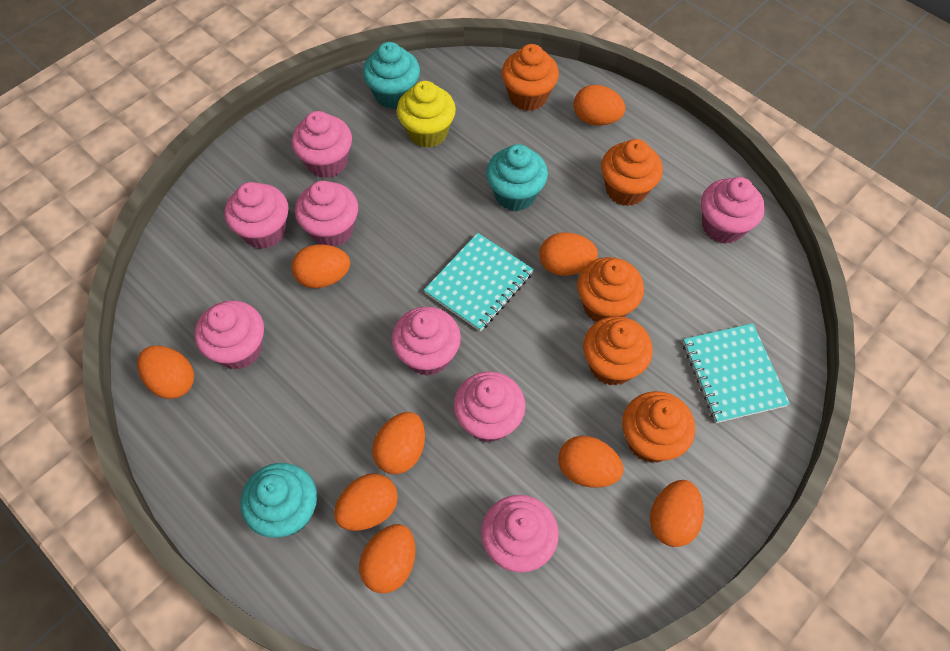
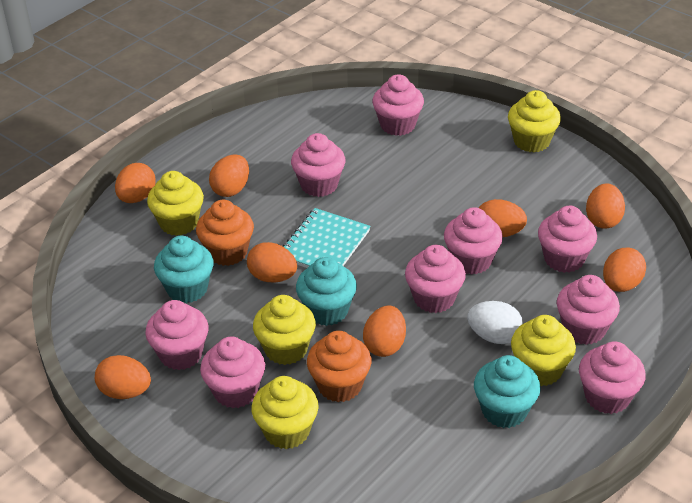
orange cupcake: [502,44,559,111] [577,257,644,322] [583,316,653,386] [601,139,663,206] [622,391,695,463] = 5 -> [196,200,254,266] [307,331,371,402] = 2
orange egg: [137,345,194,399] [292,244,350,288] [334,473,398,531] [359,524,416,593] [372,412,425,474] [539,232,598,276] [558,436,624,488] [574,85,626,125] [650,480,704,547] = 9 -> [95,355,151,399] [115,163,156,203] [209,154,249,197] [247,242,297,282] [363,305,406,357] [479,199,527,237] [586,183,625,229] [603,248,646,292] = 8
pink cupcake: [195,300,264,370] [225,182,289,249] [292,111,352,178] [295,181,358,247] [392,307,461,376] [454,372,526,443] [481,495,559,572] [701,177,765,244] = 8 -> [145,300,209,370] [200,337,265,408] [291,133,346,197] [372,75,424,136] [405,245,466,313] [444,207,503,275] [538,206,597,273] [557,275,620,345] [579,341,646,414] = 9
turquoise notebook: [424,233,534,332] [683,323,790,423] = 2 -> [283,208,371,268] = 1
white egg: none = 0 -> [467,301,523,344] = 1
yellow cupcake: [397,81,456,148] = 1 -> [147,171,204,236] [251,376,319,449] [253,295,316,365] [508,90,561,152] [511,315,576,386] = 5

